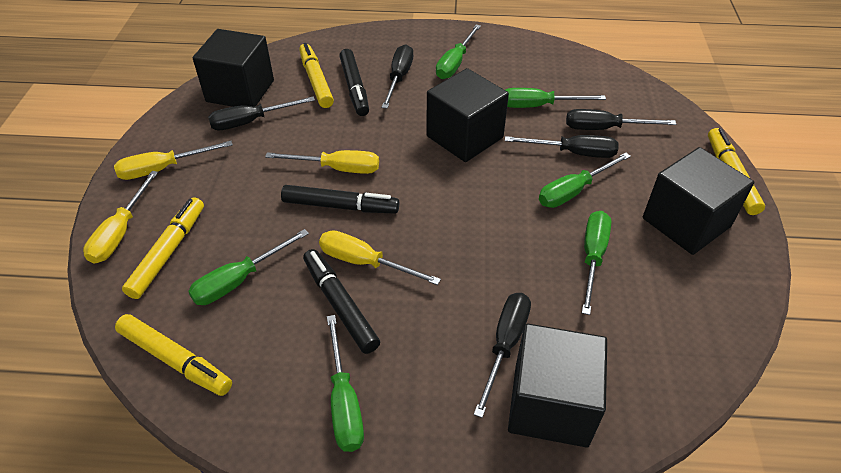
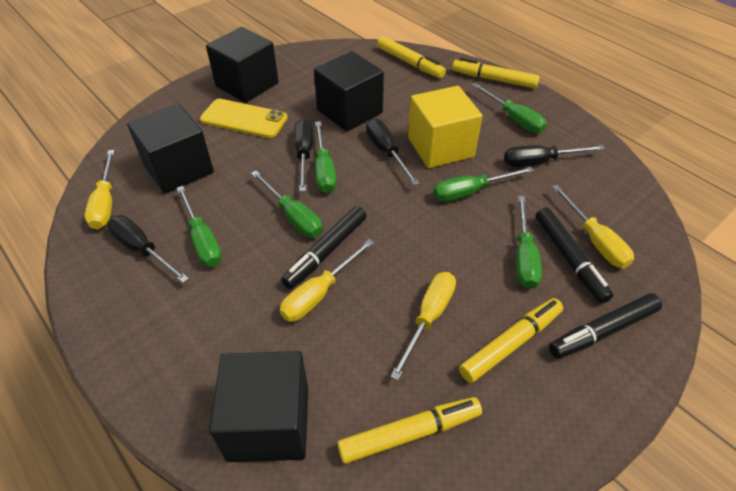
black screwdriver: [208,96,315,130] [381,44,413,109] [474,293,531,418] [505,135,619,158] [566,109,676,130] = 5 -> [107,215,189,283] [294,119,313,192] [366,118,419,185] [504,145,605,167] = 4
yellow cube: none = 0 -> [408,86,482,168] = 1
yellow phone: none = 0 -> [200,99,288,138] = 1

